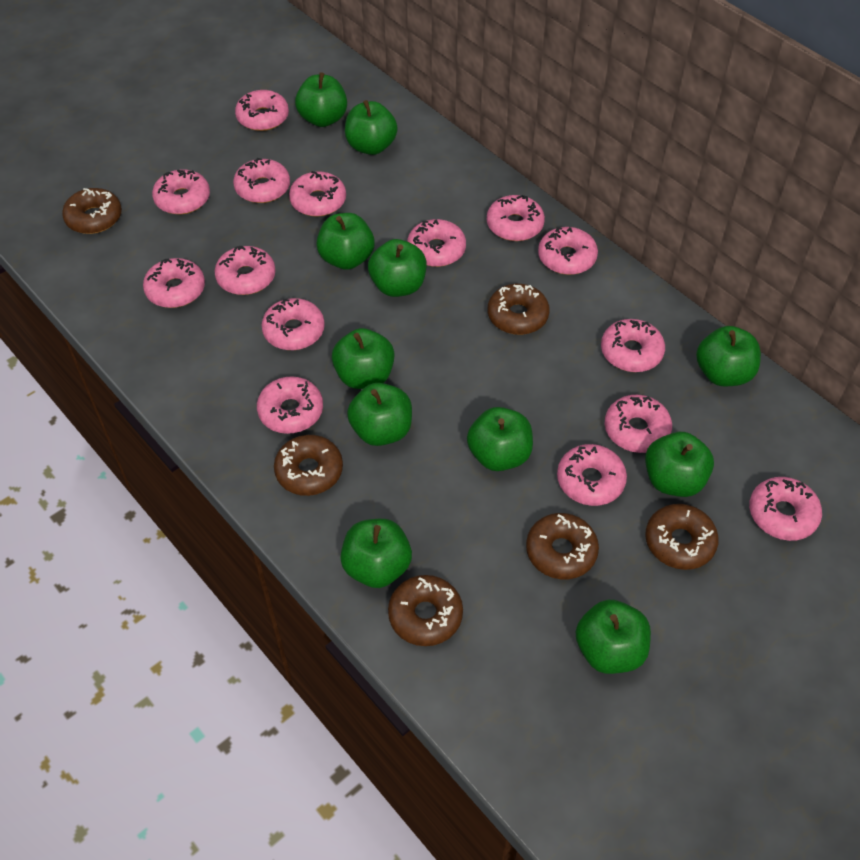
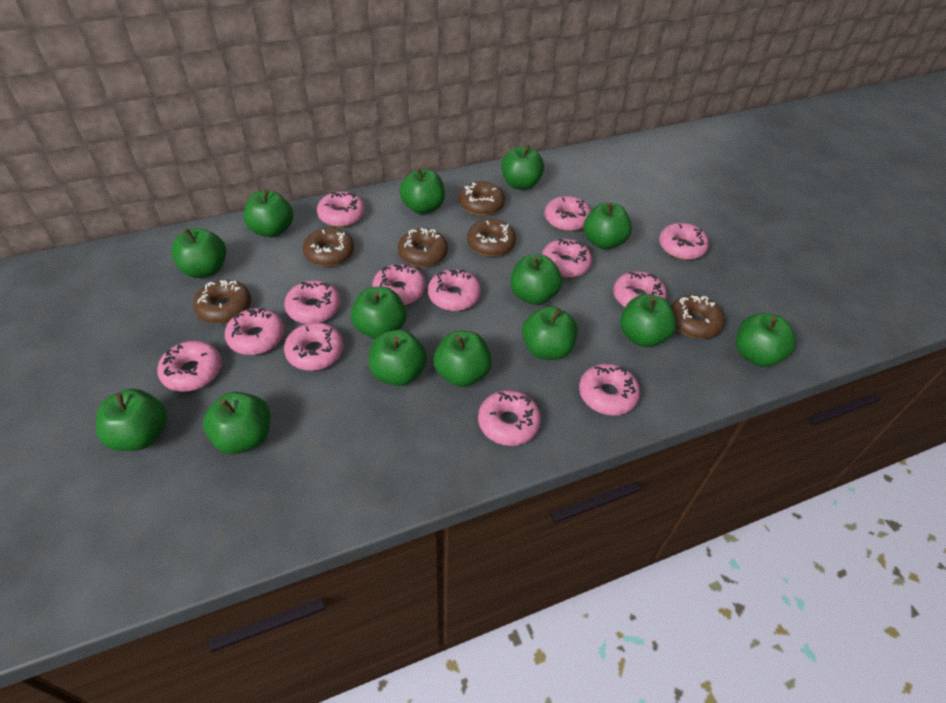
green apple: [295,72,347,127] [316,213,375,270] [332,328,395,389] [340,519,412,588] [345,100,398,155] [347,383,412,446] [368,239,427,297] [467,407,533,471] [576,600,651,674] [645,432,714,497] [696,326,761,387] = 11 -> [96,389,167,451] [171,228,226,278] [203,392,270,454] [244,189,293,237] [351,287,406,339] [369,329,427,386] [399,168,445,214] [433,331,492,387] [501,145,544,190] [511,255,562,305] [522,306,578,360] [584,202,632,249] [620,294,677,347] [736,313,796,367] = 14
pink donut: [143,258,205,308] [152,169,210,214] [215,246,276,295] [233,158,290,203] [235,90,289,131] [257,376,323,434] [261,298,325,350] [289,171,346,217] [407,219,466,267] [487,195,545,241] [538,227,598,275] [557,444,627,506] [601,319,665,372] [605,395,672,453] [749,477,822,541] = 15 -> [157,341,222,392] [225,308,284,355] [284,280,341,324] [284,322,344,371] [317,191,365,227] [372,264,426,305] [428,269,481,311] [478,390,541,446] [542,239,592,278] [545,196,591,231] [579,364,640,416] [613,271,667,307] [659,223,709,260] = 13

